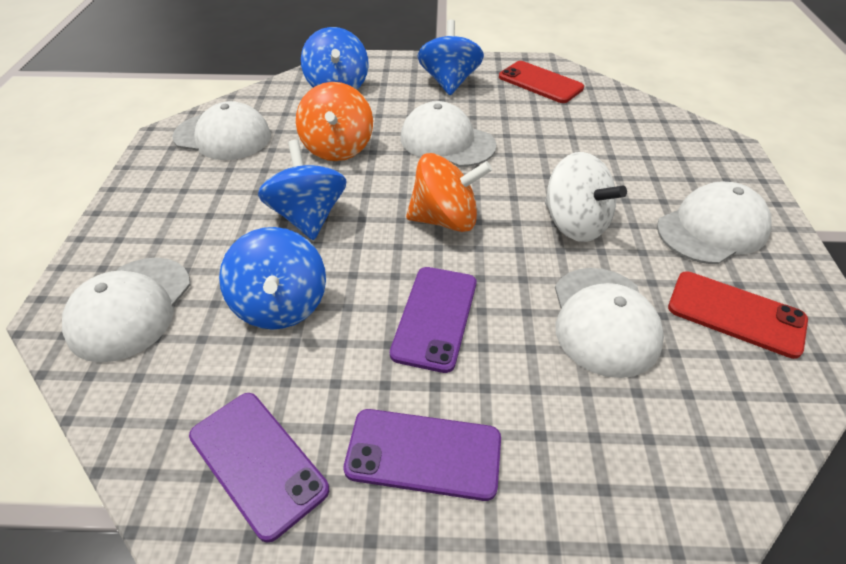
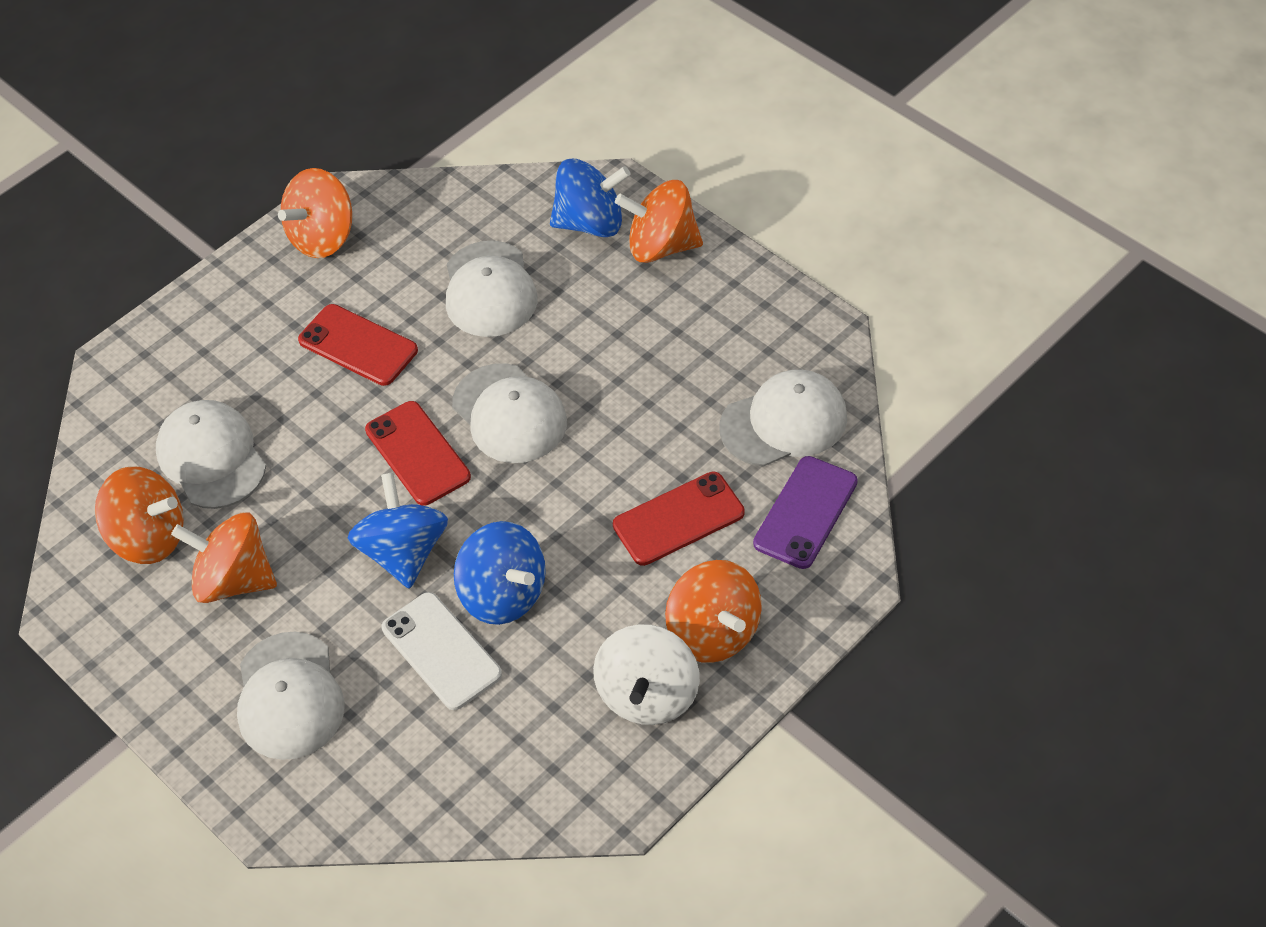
blue spinning top: [219,227,326,330] [258,140,347,240] [301,27,369,89] [418,19,484,95] = 4 -> [348,472,448,589] [454,521,546,625] [550,159,631,237] = 3
orange spinning top: [296,82,373,161] [406,153,492,232] = 2 -> [95,466,184,564] [171,512,277,603] [278,168,352,258] [615,180,703,263] [665,560,762,663] = 5
purple phone: [189,393,329,543] [343,409,501,501] [390,267,476,373] = 3 -> [753,456,858,569] = 1
red phone: [499,61,584,103] [668,272,808,359] = 2 -> [298,304,418,386] [365,401,471,506] [613,472,745,566] = 3
white phone: none = 0 -> [382,592,502,710] = 1

